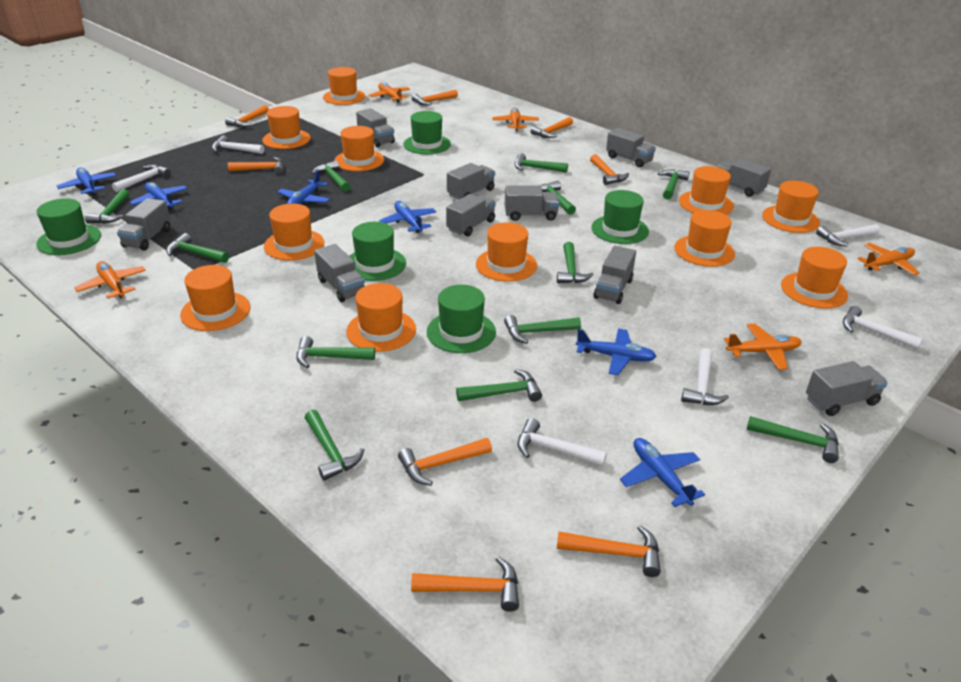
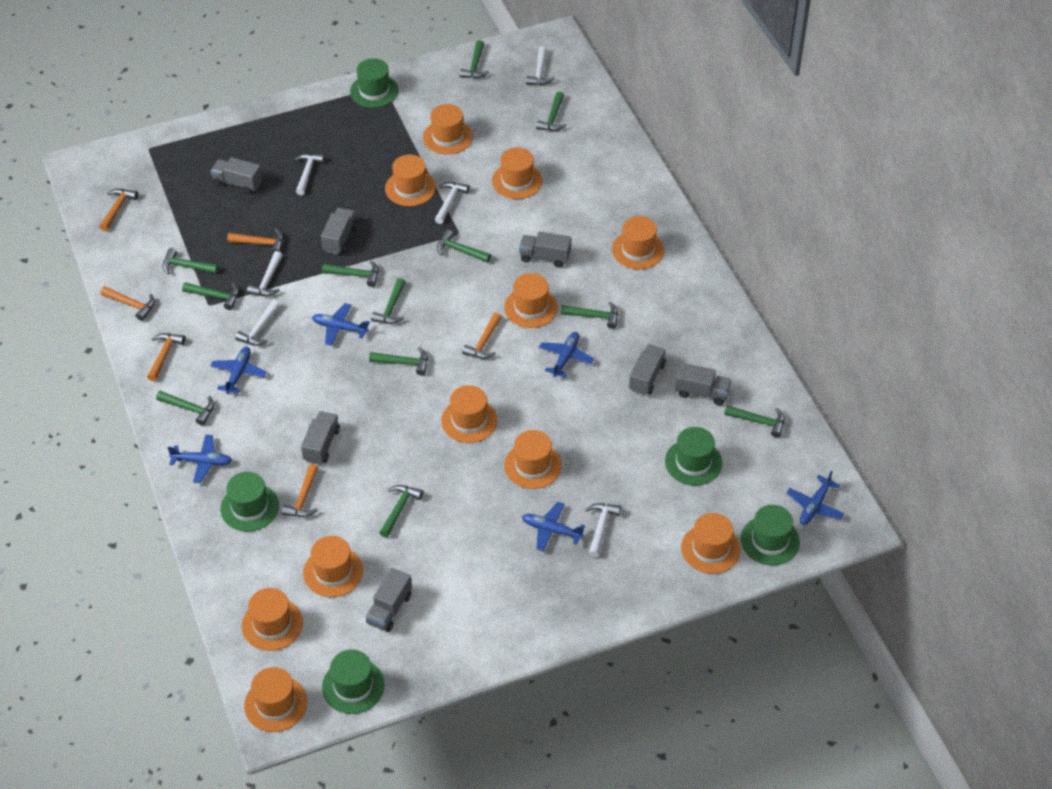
grey truck: [117,198,170,251] [314,244,365,302] [356,108,395,147] [446,194,496,237] [447,163,495,200] [505,185,559,221] [594,246,636,304] [606,128,656,167] [717,159,771,197] [806,361,888,416] = 10 -> [210,157,262,194] [301,411,340,465] [321,208,356,255] [366,568,412,632] [519,232,571,267] [629,344,666,396] [675,363,731,406] = 7
orange hammer: [225,105,269,127] [228,157,284,174] [398,438,492,486] [411,557,519,612] [412,90,458,106] [531,117,573,138] [557,525,661,577] [590,154,629,185] = 8 -> [99,189,138,231] [101,286,155,321] [147,333,185,381] [227,229,283,254] [282,464,318,517] [462,312,502,359] = 6
orange plane: [74,261,146,298] [369,83,410,103] [492,107,539,131] [724,324,802,370] [857,243,920,275] = 5 -> none = 0

